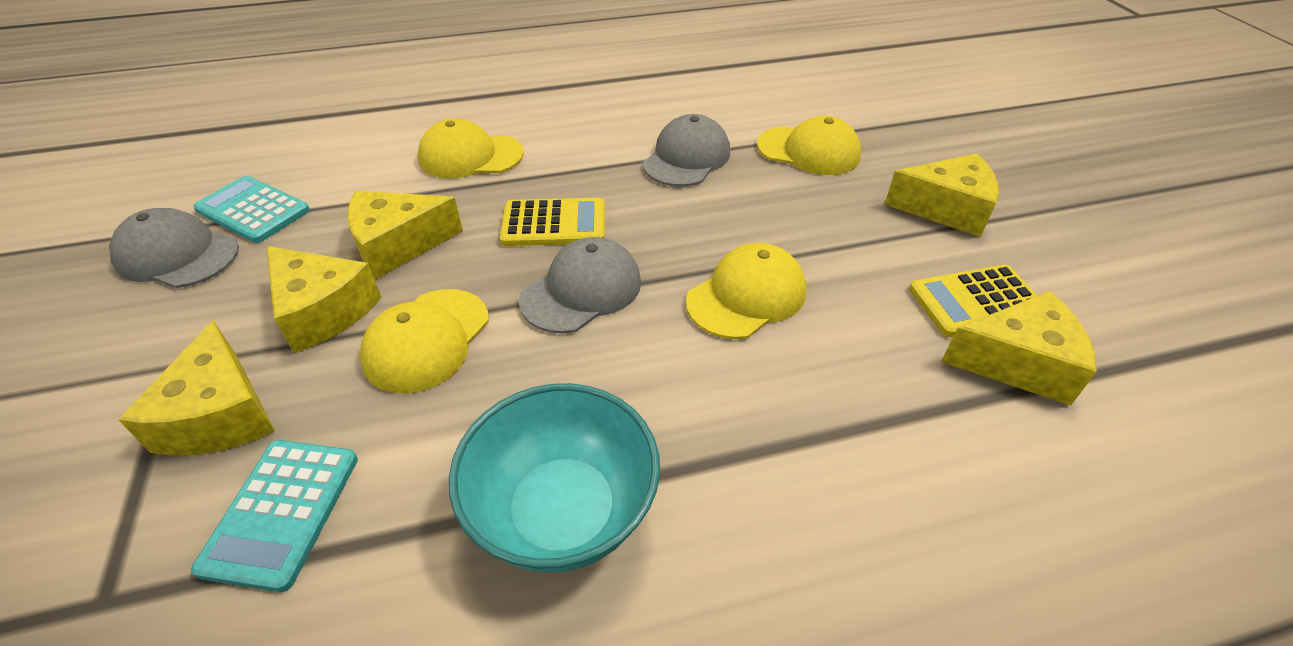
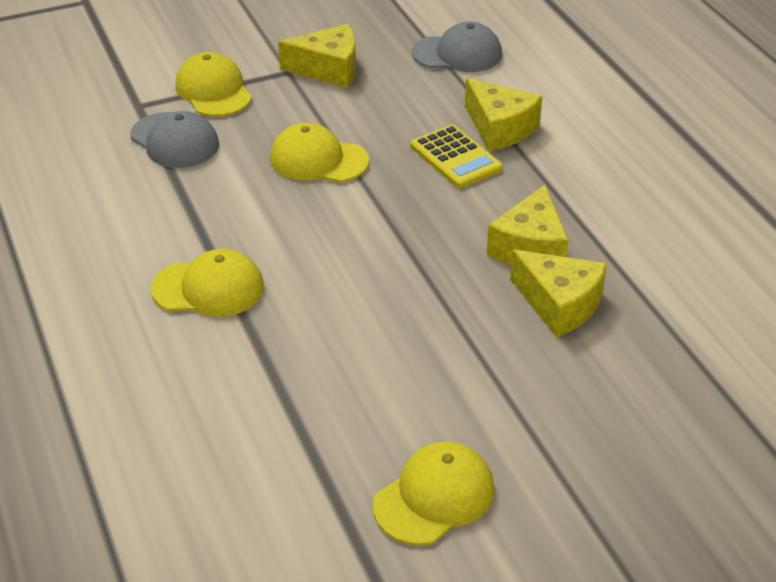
grey cap: [109,208,239,288] [519,237,641,333] [643,114,730,187] = 3 -> [130,111,219,168] [412,22,502,72] = 2
turquoise bowl: [449,383,660,573] = 1 -> none = 0
turquoise calculator: [191,440,358,592] [193,176,310,243] = 2 -> none = 0
yellow calculator: [500,198,605,246] [909,264,1038,337] = 2 -> [411,125,503,188] = 1
yellow cheese: [118,320,275,456] [267,246,381,353] [347,191,463,279] [884,153,999,237] [941,291,1097,406] = 5 -> [278,24,356,88] [465,78,542,151] [487,185,569,265] [510,250,607,337] = 4

